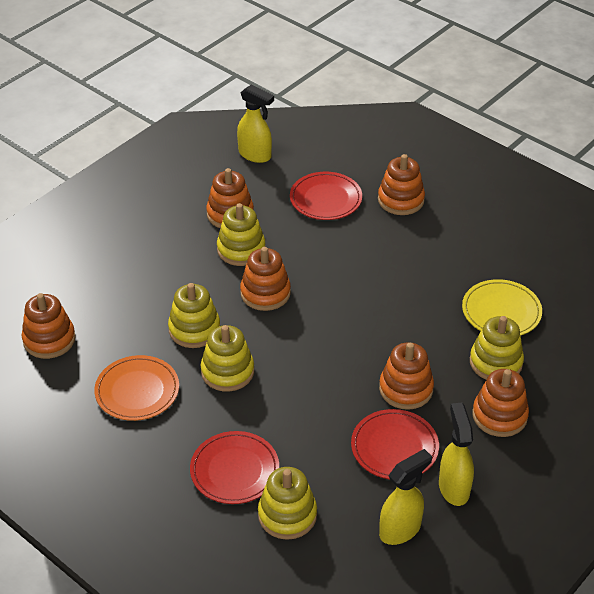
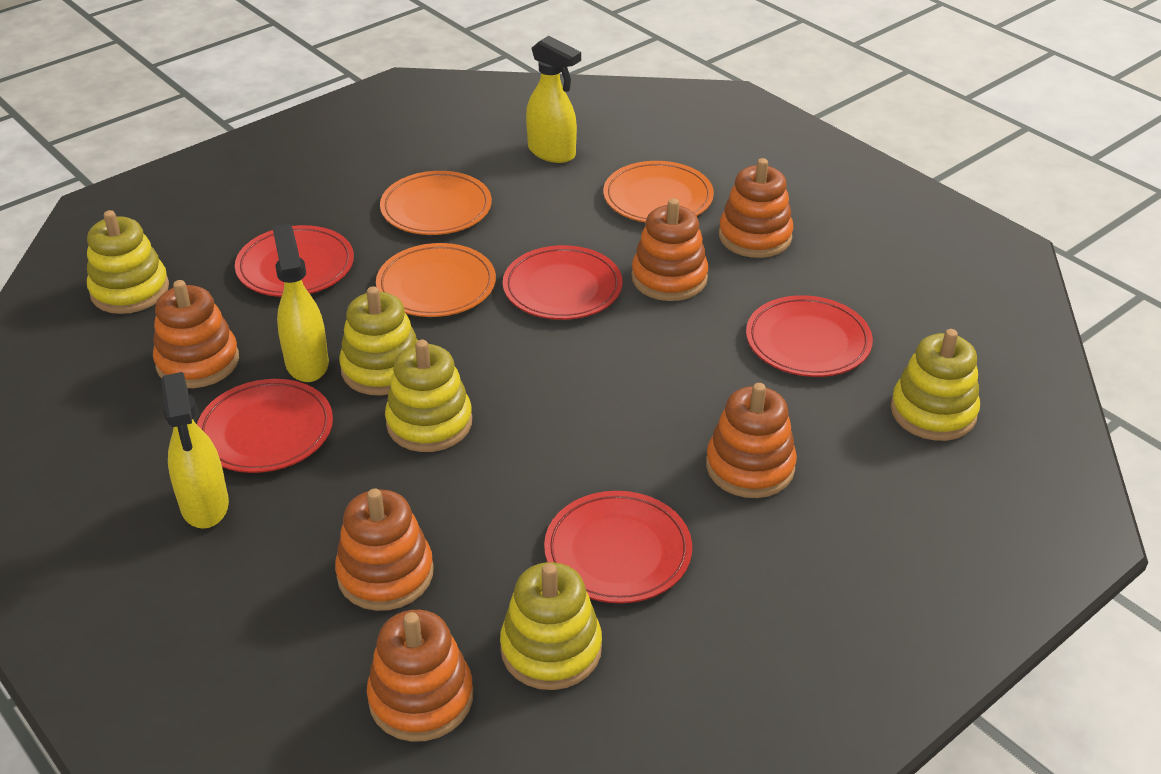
orange plate: [94,355,179,421] = 1 -> [376,243,496,317] [380,171,492,235] [603,161,714,223] = 3
red plate: [190,431,279,504] [290,172,362,220] [351,409,439,480] = 3 -> [197,379,333,473] [235,225,354,297] [503,245,622,320] [544,491,692,603] [746,295,873,377] = 5
yellow plate: [462,279,542,336] = 1 -> none = 0

